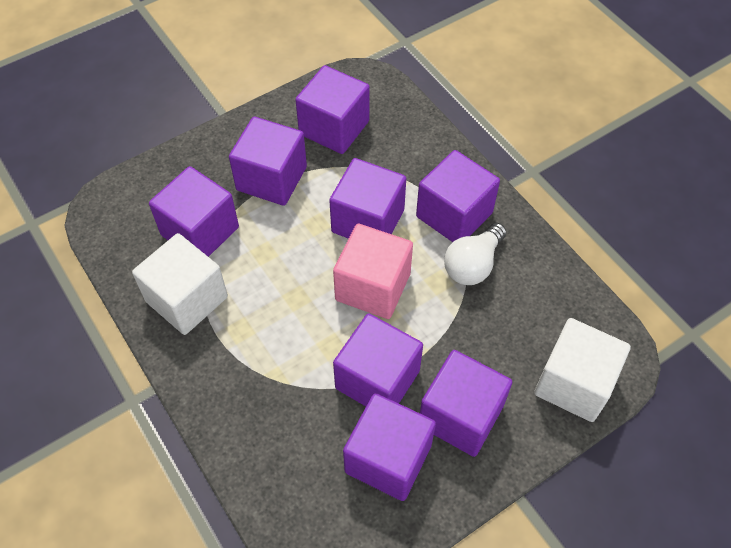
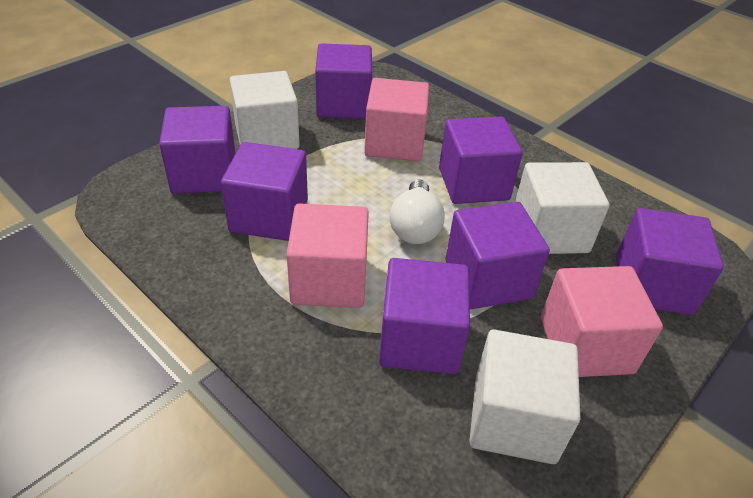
pink cube: [333,224,413,319] = 1 -> [286,203,369,308] [364,78,429,161] [541,266,663,377] = 3
purple cube: [149,166,239,257] [229,117,307,206] [295,65,370,154] [329,158,406,239] [333,314,423,406] [343,393,436,501] [416,150,500,242] [420,350,512,457] = 8 -> [159,106,236,194] [221,142,308,241] [315,43,372,119] [379,258,470,374] [439,116,523,204] [446,202,550,309] [616,208,724,315] = 7
white cube: [132,233,228,335] [534,318,631,422] = 2 -> [230,71,300,149] [469,329,581,464] [515,162,609,254] = 3

